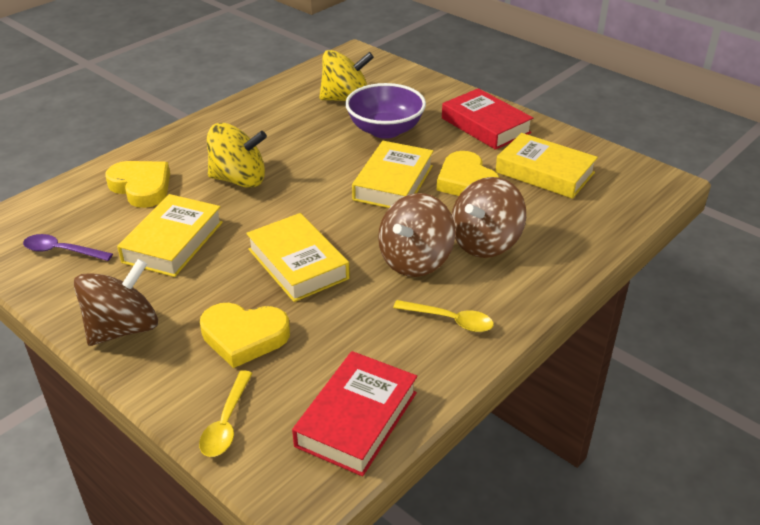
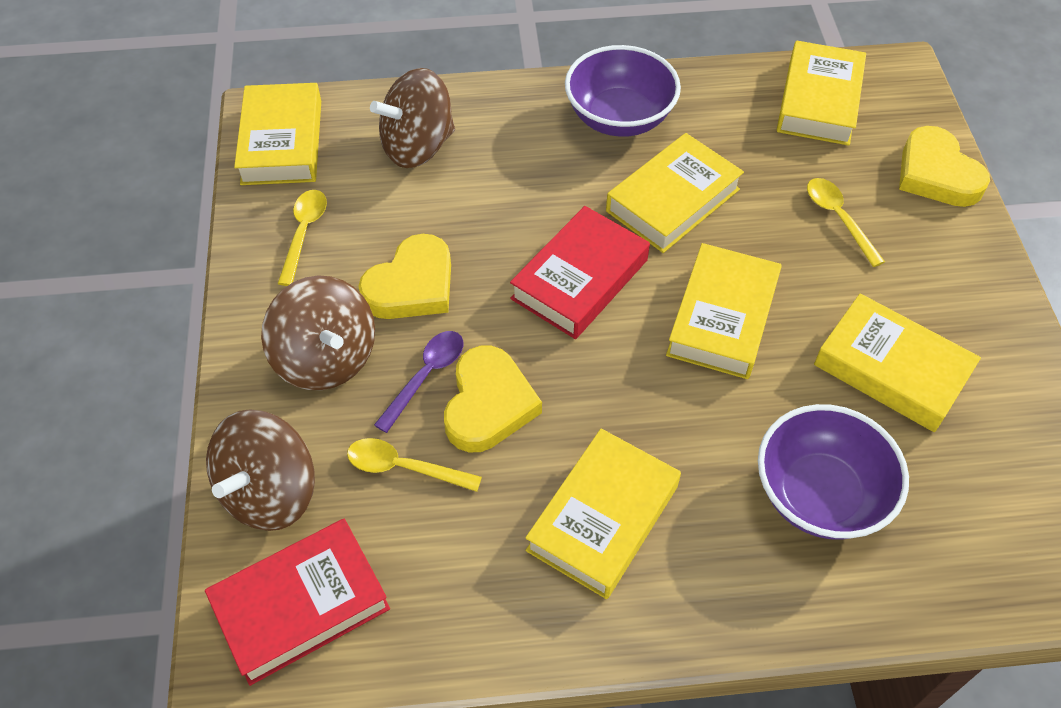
purple bowl: [345,83,426,139] = 1 -> [565,45,681,137] [758,404,909,540] = 2
yellow book: [117,194,223,277] [246,213,350,302] [352,141,433,208] [495,133,598,199] = 4 -> [234,83,321,185] [525,428,681,599] [606,133,744,253] [666,243,782,379] [777,41,866,146] [814,293,981,432] = 6
yellow spinning top: [207,123,267,188] [319,50,374,101] = 2 -> none = 0
yellow spoon: [199,370,253,457] [393,300,494,332] = 2 -> [277,190,327,286] [347,438,482,492] [807,178,885,267] = 3

